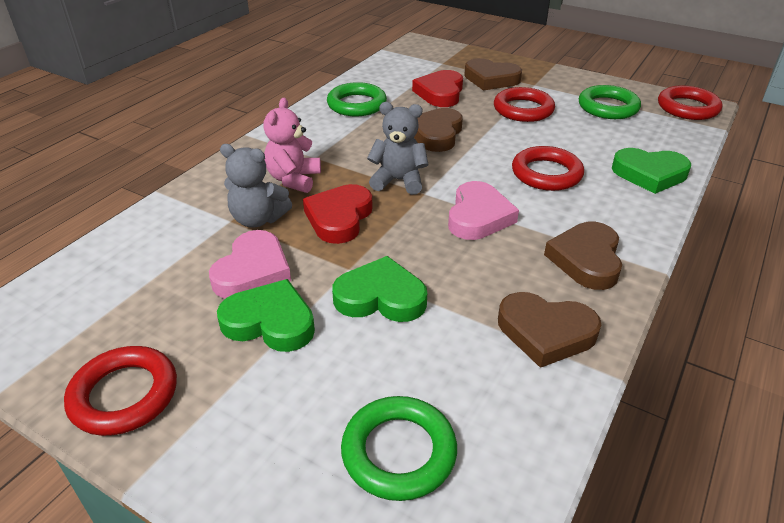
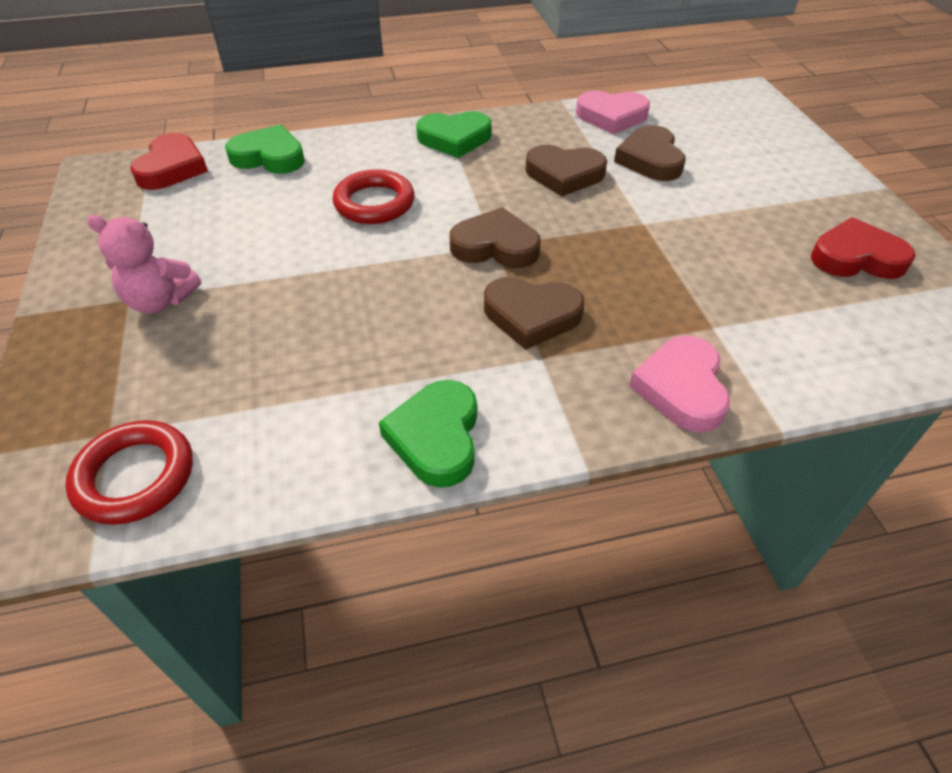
green ring: [327,82,387,116] [341,396,457,501] [579,85,641,119] = 3 -> none = 0
grey teddy bear: [220,144,292,228] [367,102,429,195] = 2 -> none = 0
red ring: [64,346,177,436] [494,87,555,122] [512,146,584,191] [658,85,722,120] = 4 -> [65,420,193,525] [333,169,415,224] = 2

